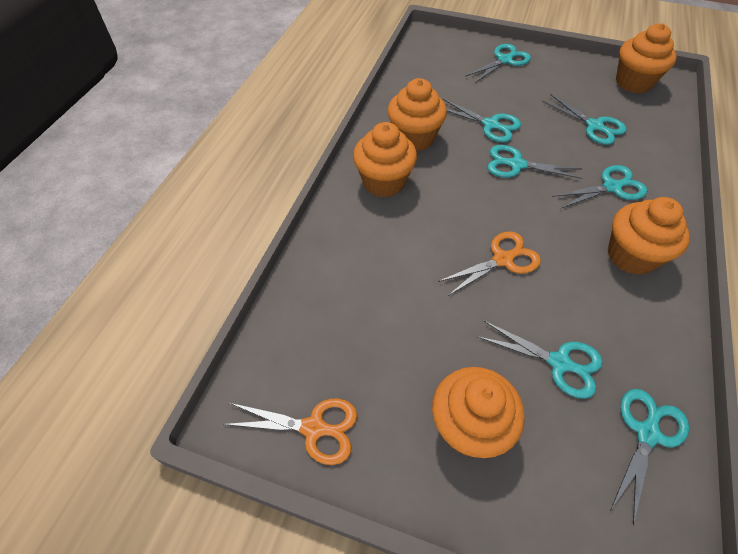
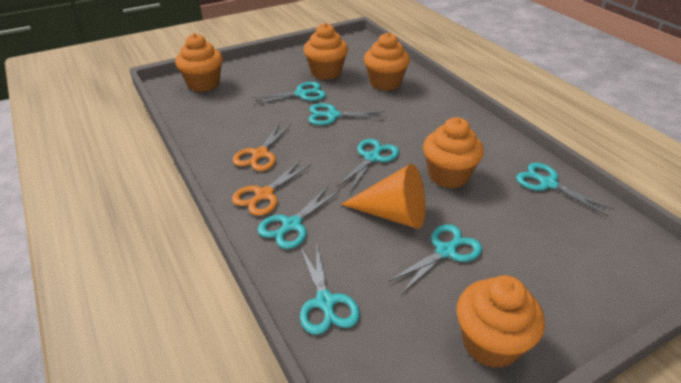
orange cone: none = 0 -> [341,164,425,229] = 1

